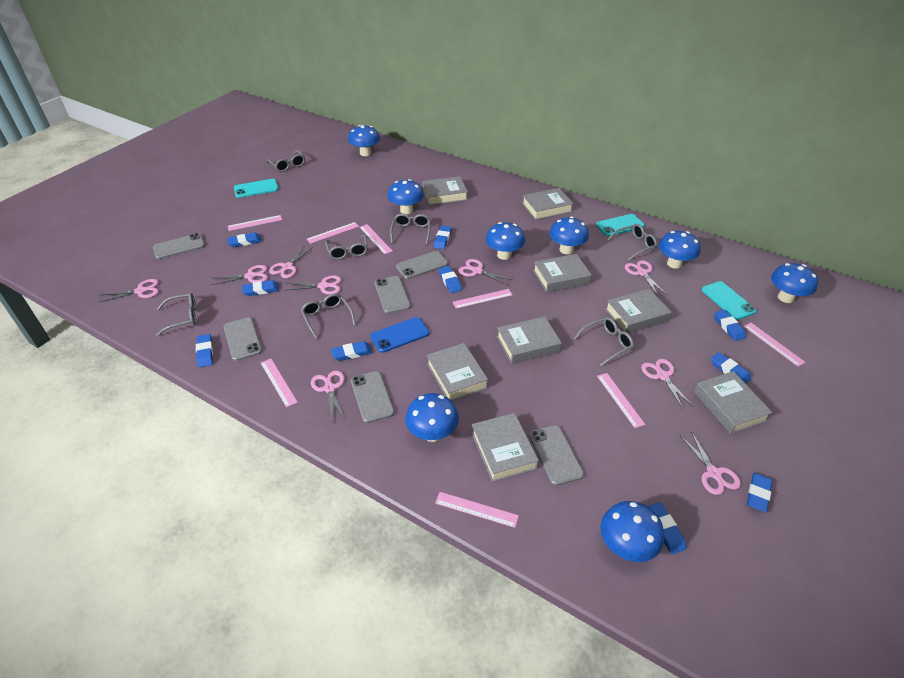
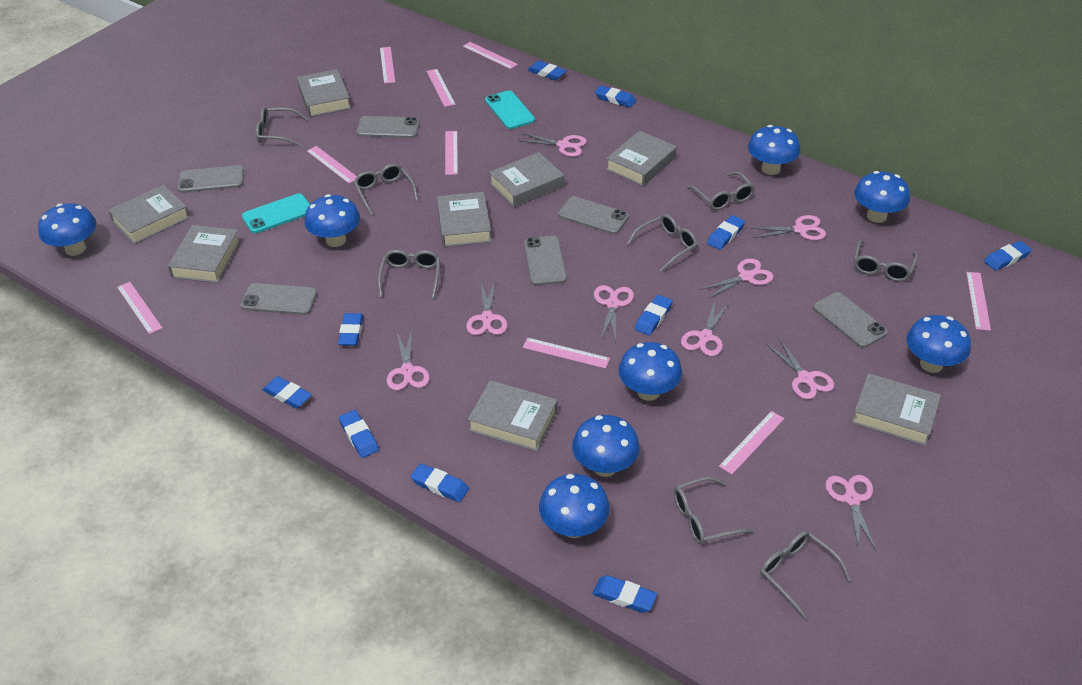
blue phone: [370,317,429,353] = 1 -> none = 0
grey glasses: [156,293,196,336] [266,150,305,172] [301,294,356,339] [325,235,368,260] [390,214,431,245] [574,317,634,366] [607,224,657,260] = 7 -> [256,107,307,146] [354,164,418,215] [378,250,440,299] [627,214,698,272] [674,477,754,545] [687,171,755,210] [760,531,851,619] [854,240,918,282] = 8
pink ruler: [228,215,282,231] [261,359,298,408] [307,222,359,244] [359,224,393,254] [435,492,519,528] [452,289,512,309] [597,373,645,428] [744,323,806,367] = 8 -> [117,282,162,334] [307,146,357,184] [380,47,395,84] [426,69,456,107] [445,131,458,175] [463,42,518,69] [523,338,610,369] [719,411,784,474] [966,272,991,331] = 9
turquoise phone: [234,179,279,198] [596,214,645,236] [702,281,756,320] = 3 -> [242,193,310,233] [485,90,535,129] = 2

